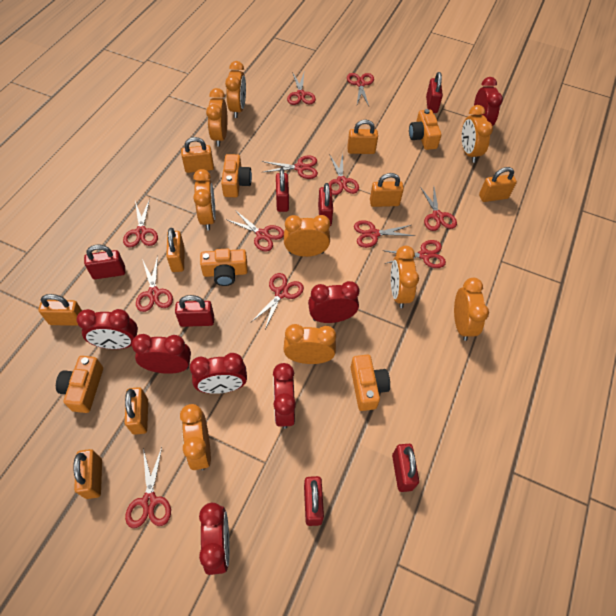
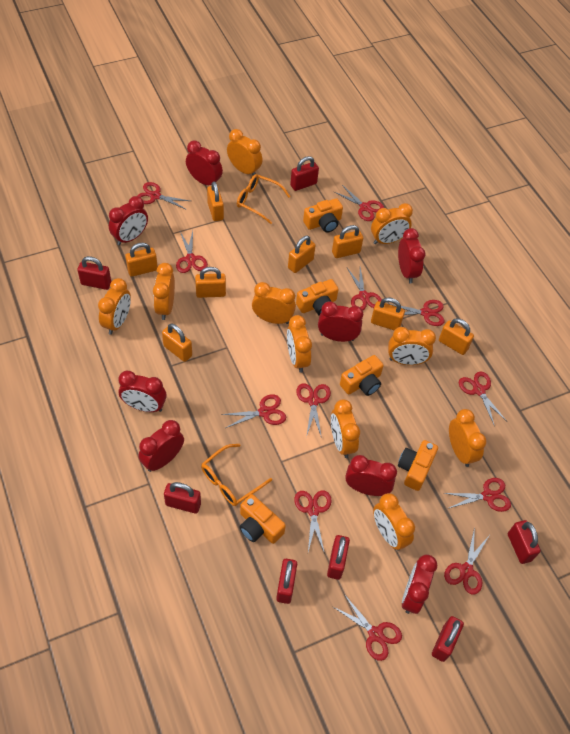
orange clock: [180,404,211,470] [193,169,216,230] [206,88,227,147] [225,61,246,118] [283,324,336,364] [284,215,330,257] [391,246,419,308] [454,278,489,341] [462,105,493,163] = 9 -> [98,278,131,335] [153,263,175,320] [227,129,263,176] [252,282,296,324] [287,315,312,373] [331,399,360,458] [371,203,413,244] [373,493,415,551] [388,327,436,365] [449,409,487,467] = 10
orange glasses: none = 0 -> [201,444,272,506] [237,174,291,224] = 2
red clock: [77,309,138,349] [132,334,191,374] [190,353,247,394] [199,503,230,575] [273,363,296,429] [308,281,359,323] [474,77,503,126] = 7 -> [109,196,148,245] [118,371,167,412] [138,420,184,472] [186,141,223,185] [318,301,363,342] [345,455,397,496] [398,228,426,283] [402,554,437,614] = 8

